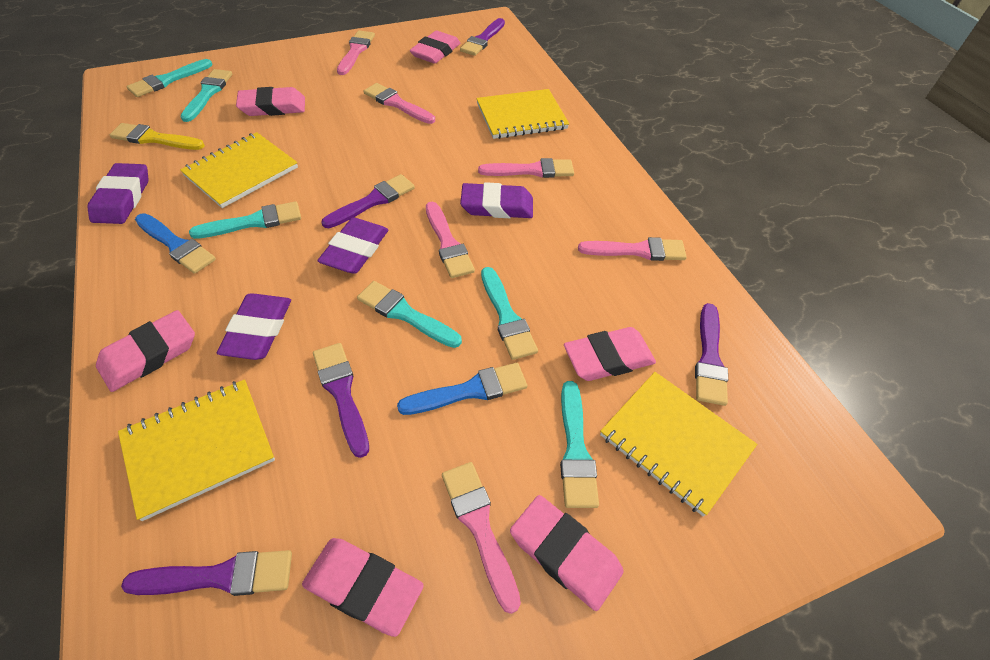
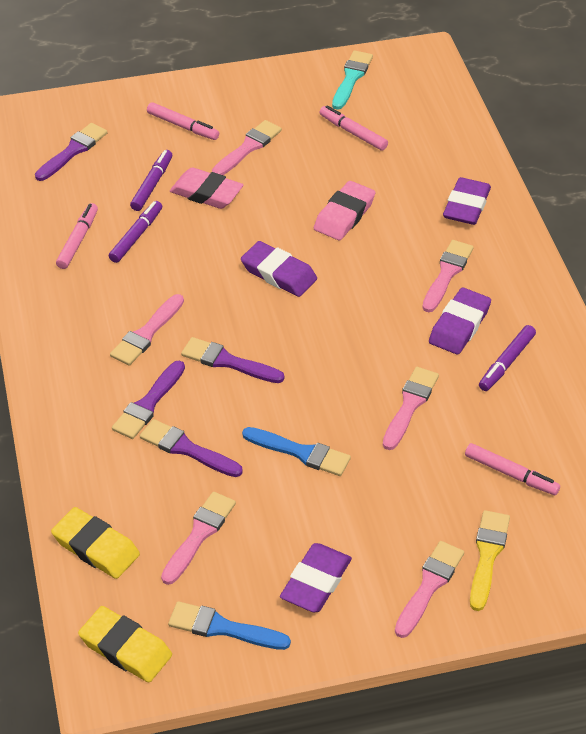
pink eraser: [96,310,195,392] [236,87,305,116] [302,538,424,637] [410,31,460,64] [510,495,624,611] [564,327,656,381] = 6 -> [170,167,243,209] [314,181,375,240] = 2
pink marker: none = 0 -> [56,203,98,269] [147,102,219,140] [319,105,388,151] [465,443,560,495] = 4
purple brush: [121,550,292,596] [313,343,369,458] [321,174,415,228] [460,18,505,56] [695,303,728,406] = 5 -> [35,123,107,181] [112,360,185,439] [140,419,243,477] [181,337,285,383] = 4
purple marker: none = 0 -> [109,201,162,263] [130,150,172,211] [479,325,536,391] = 3
turquoise brush: [126,59,212,97] [180,69,232,122] [189,201,301,239] [357,281,462,348] [481,267,538,360] [560,381,599,508] = 6 -> [332,50,373,110] = 1
yellow eraser: none = 0 -> [51,507,140,579] [78,606,172,683] = 2
yellow notebook: [118,380,275,521] [180,132,298,208] [476,89,569,139] [600,372,757,517] = 4 -> none = 0

